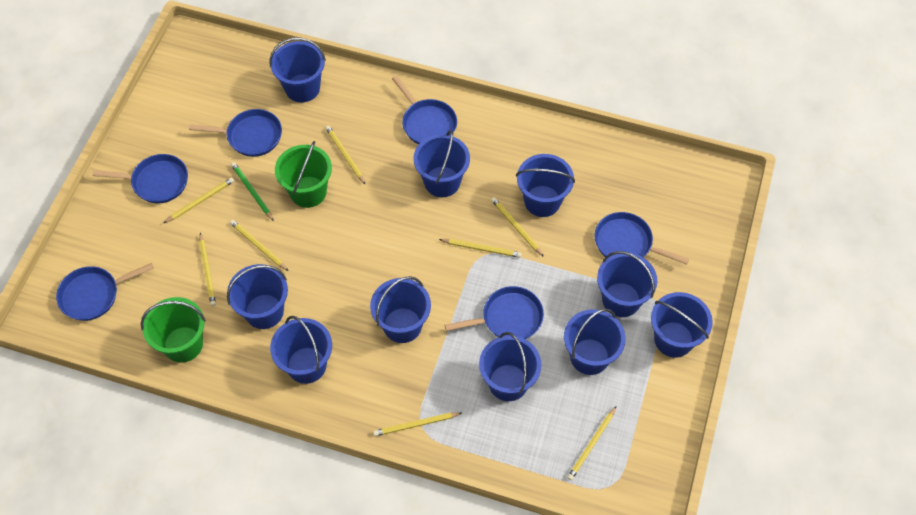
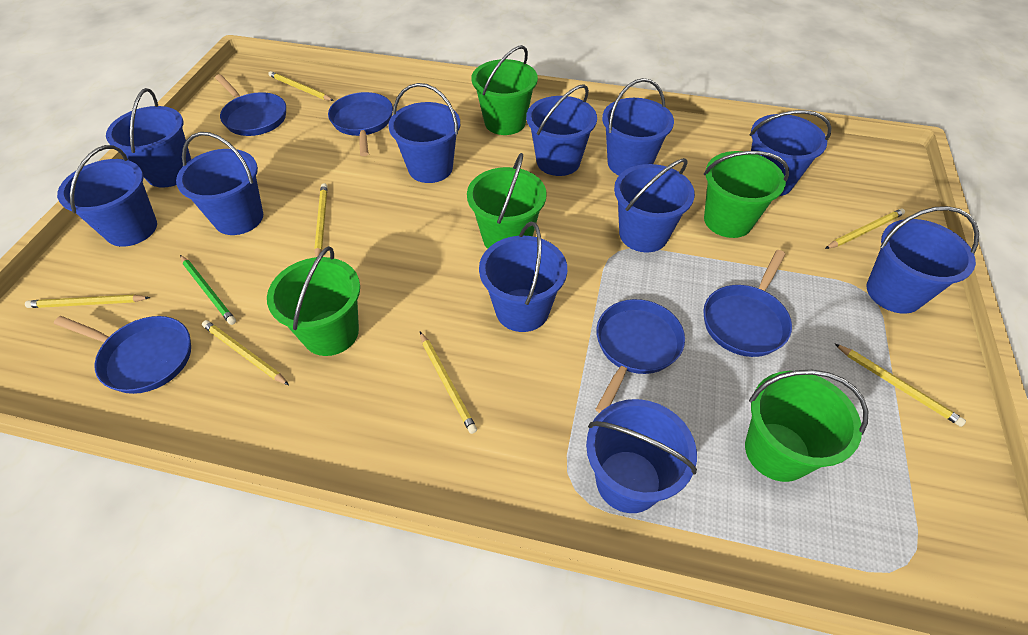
blue bucket: [227,264,288,329] [269,38,326,102] [270,316,332,384] [370,276,431,343] [413,130,470,197] [479,332,541,401] [516,154,575,217] [564,308,626,375] [597,251,657,317] [651,292,713,358] = 10 -> [57,145,157,247] [106,88,191,188] [176,132,263,235] [388,83,460,183] [479,221,567,332] [526,84,597,176] [586,399,697,513] [602,78,674,175] [614,158,695,252] [750,110,831,196] [866,206,979,314] = 11
blue pan: [56,263,154,321] [93,154,188,203] [189,109,282,157] [392,76,457,144] [445,286,544,339] [594,212,689,265] = 6 -> [54,316,191,394] [215,74,286,136] [328,92,393,156] [595,299,685,413] [703,250,792,357] = 5
green bucket: [141,297,206,363] [275,141,332,208] = 2 -> [267,246,360,356] [467,153,547,249] [472,45,538,135] [704,151,789,238] [745,370,868,482] = 5
yellow pencil: [164,177,234,223] [199,233,216,306] [230,220,289,271] [325,126,366,185] [373,412,462,436] [439,239,522,258] [491,197,544,257] [567,407,616,480] = 8 -> [25,294,150,308] [202,320,289,385] [268,71,334,101] [314,183,328,257] [420,332,477,434] [825,209,905,249] [834,343,966,427] = 7

